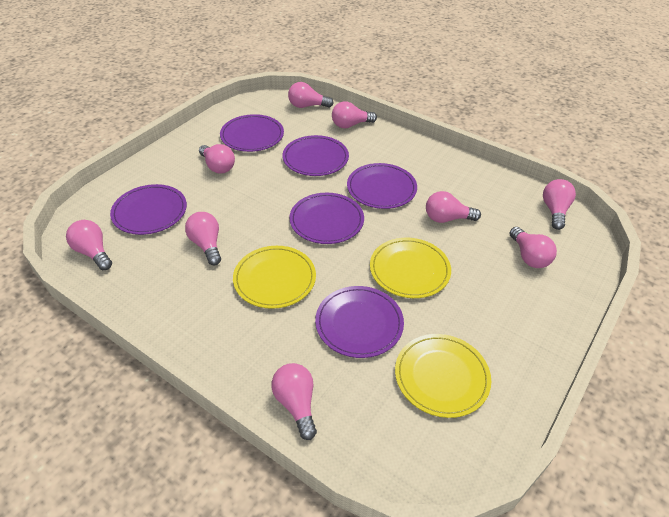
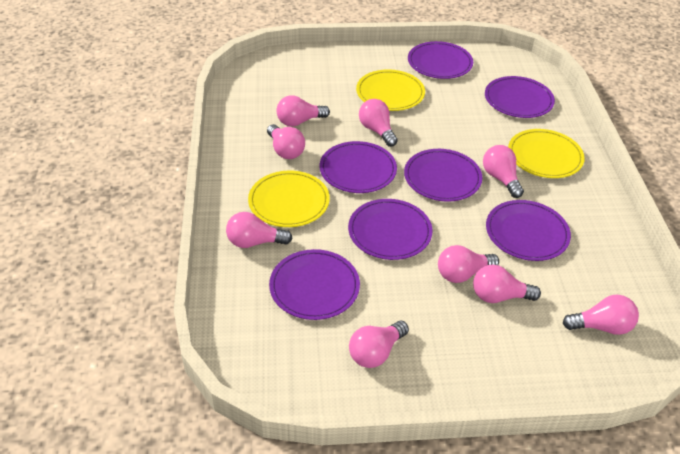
purple plate: [110,184,187,235] [220,114,284,152] [283,135,349,176] [289,193,364,244] [315,286,404,358] [347,163,417,209] = 6 -> [269,249,360,320] [320,141,397,193] [348,199,432,260] [404,149,482,202] [408,41,473,79] [485,76,555,118] [486,200,571,261] = 7

